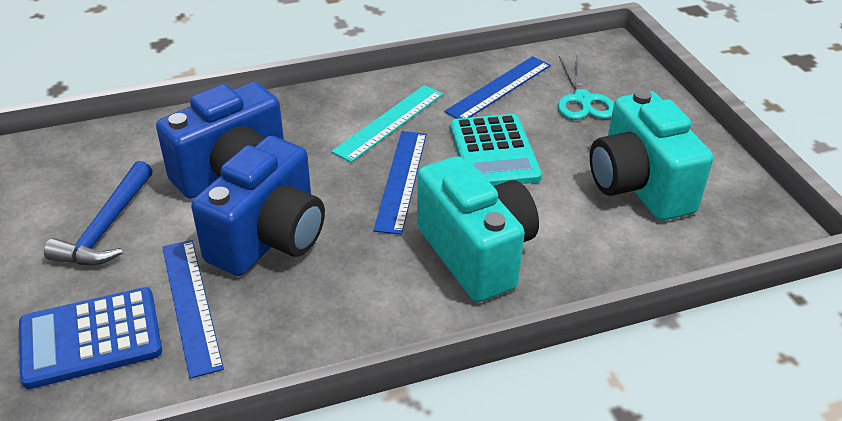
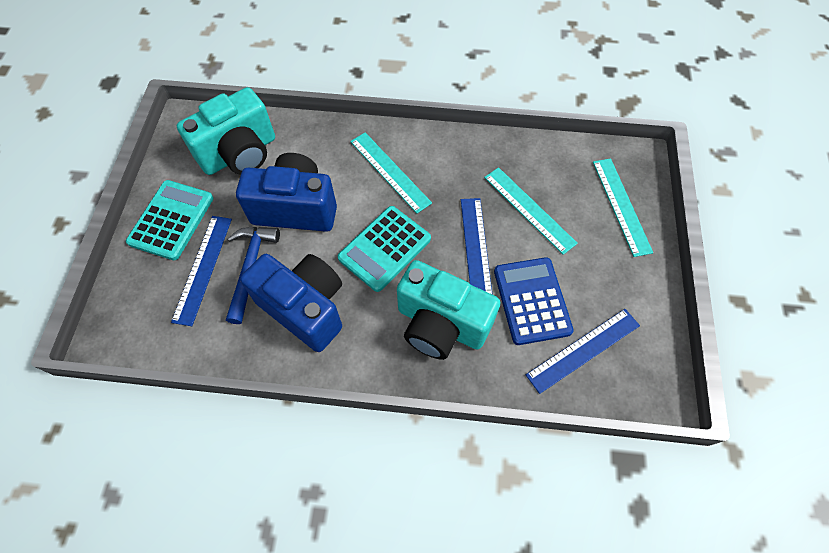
turquoise calculator: [450,114,542,186] = 1 -> [126,180,214,260] [338,206,431,292] = 2
turquoise ruler: [331,85,443,162] = 1 -> [350,132,432,213] [484,167,578,255] [593,158,653,257] = 3
turquoise scissors: [558,55,614,120] = 1 -> none = 0

